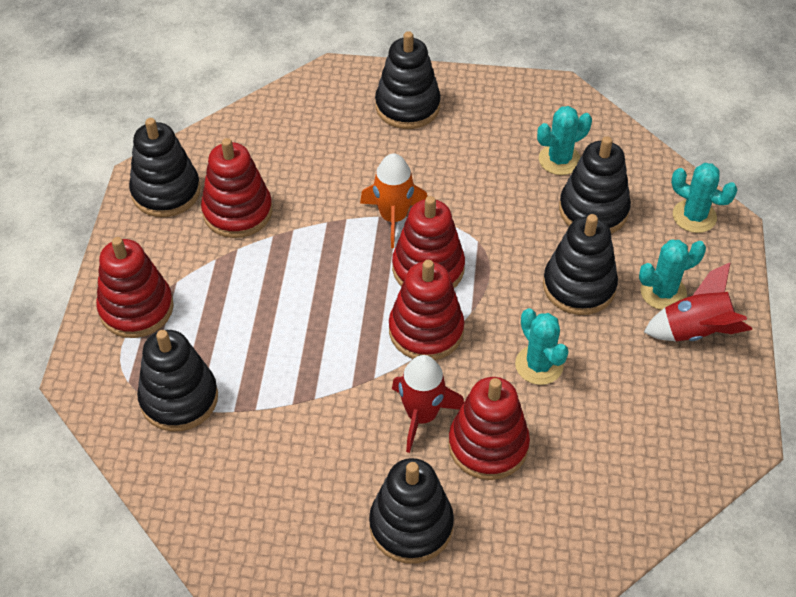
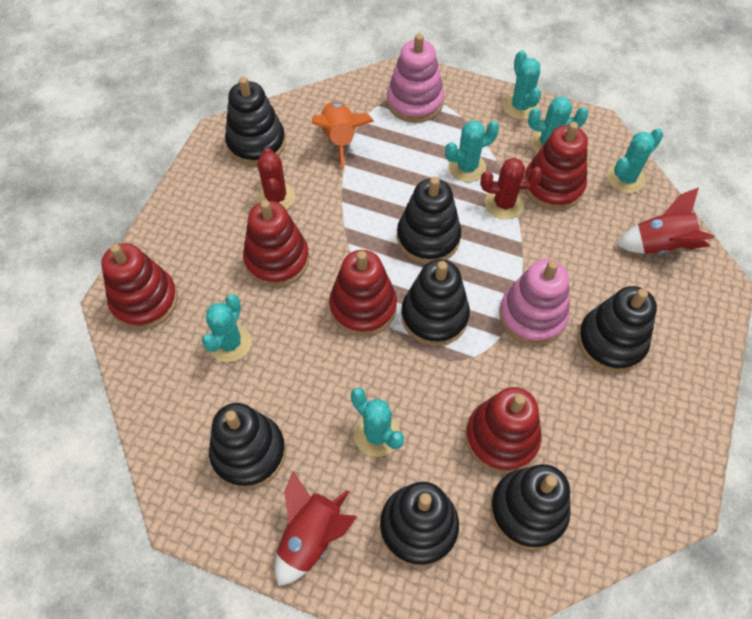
black stacking toy: [129,118,201,217] [137,330,218,432] [369,458,454,564] [375,31,441,129] [543,214,618,315] [559,136,631,234] = 6 -> [209,403,286,489] [225,77,286,166] [380,482,459,567] [397,177,461,264] [401,260,470,346] [490,464,571,550] [577,286,657,373] = 7
pink stacking toy: none = 0 -> [387,34,444,123] [499,259,570,345] = 2
red cactus: none = 0 -> [257,148,295,210] [481,158,543,219] = 2
turquoise cactus: [515,308,569,385] [537,106,592,175] [639,240,706,310] [671,163,737,233] = 4 -> [202,294,252,362] [351,388,404,457] [445,121,499,182] [503,50,541,120] [528,96,588,153] [607,128,664,193] = 6

